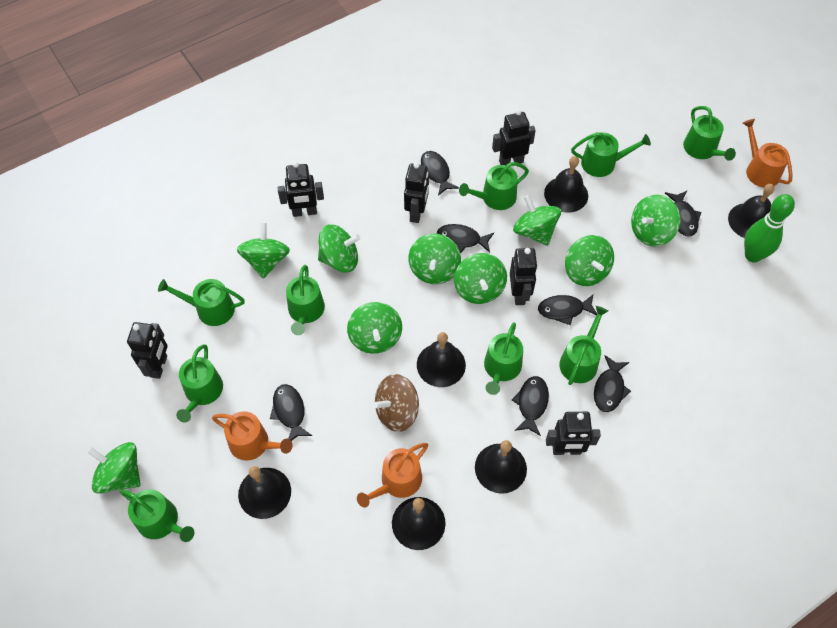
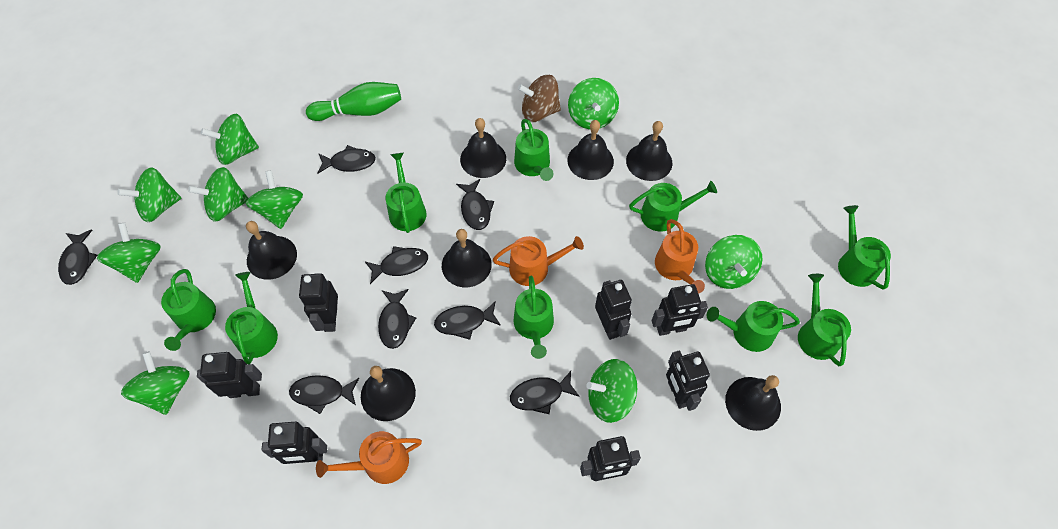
black bell: [238,466,291,519] [392,497,446,550] [417,332,466,387] [475,440,527,494] [544,156,588,213] [728,184,775,238] = 6 -> [246,221,297,280] [361,366,416,421] [442,229,492,287] [460,118,506,178] [568,120,614,180] [626,121,672,181] [725,375,781,431] = 7
black fish: [270,384,312,441] [421,151,459,196] [437,224,494,254] [512,376,549,436] [538,295,597,325] [594,355,631,412] [665,191,701,237] = 7 -> [58,229,97,285] [289,375,359,414] [317,145,376,174] [365,246,428,284] [378,289,416,349] [434,301,501,340] [456,179,494,230] [510,371,580,414] = 8
black robot: [127,322,167,379] [278,161,324,217] [404,162,429,223] [492,109,536,165] [510,248,538,305] [546,412,601,455] = 6 -> [197,352,262,398] [262,422,327,464] [299,273,338,332] [580,436,641,481] [595,280,632,340] [651,284,708,336] [666,350,710,411] = 7

